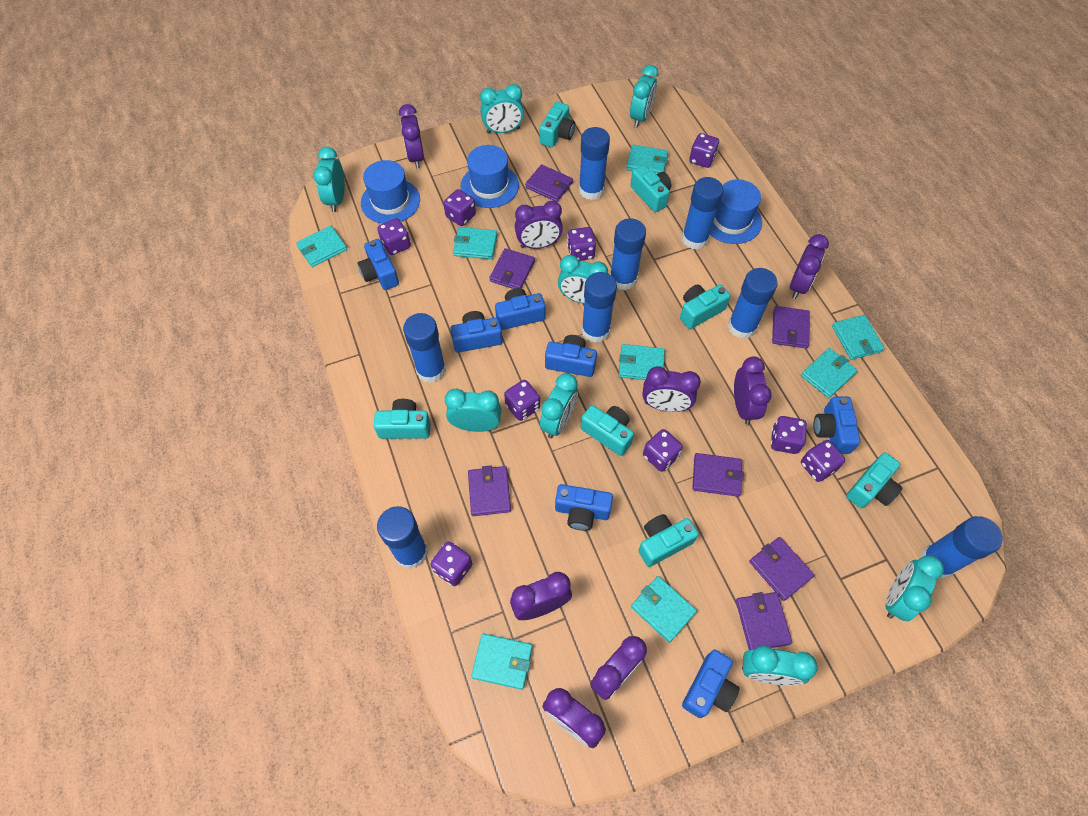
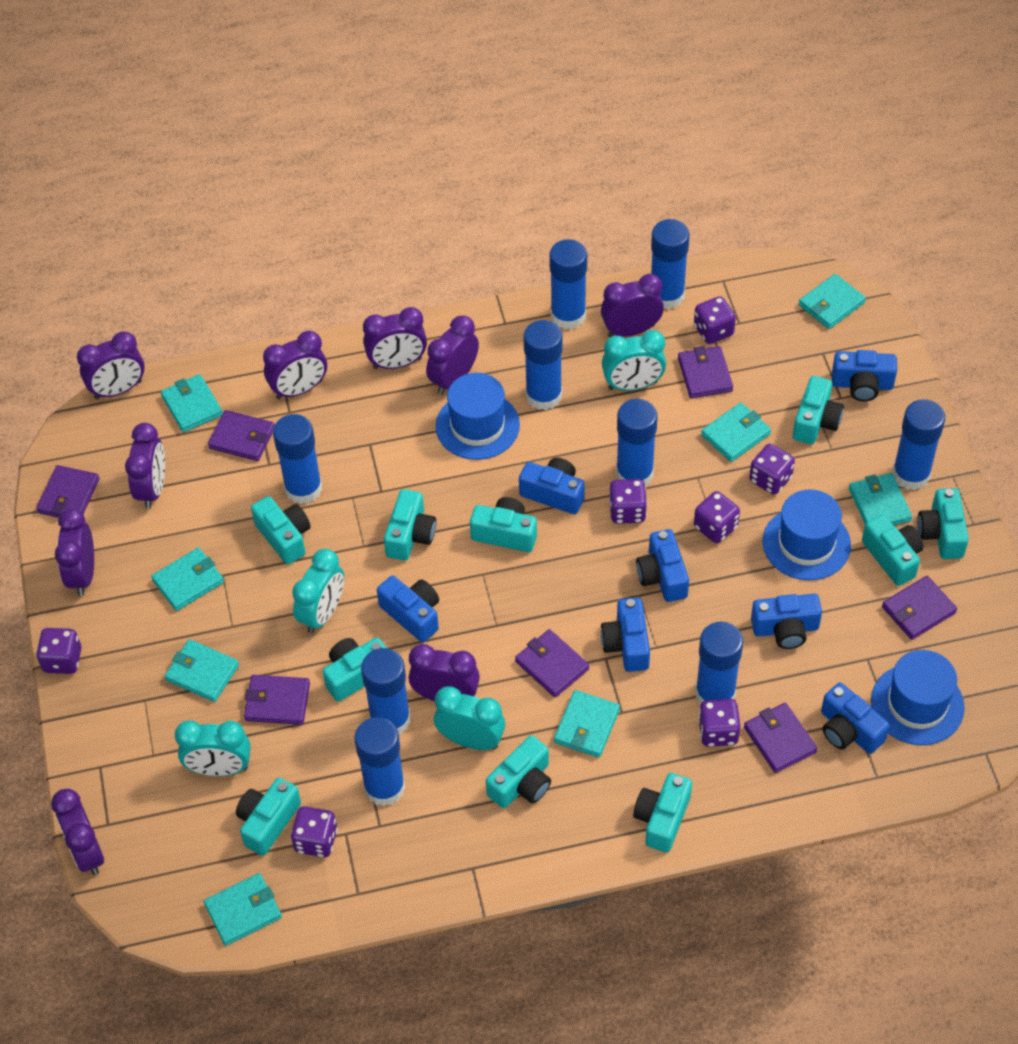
blue glue stick: [377,506,428,569] [403,313,446,383] [579,127,610,200] [581,272,617,343] [610,218,646,290] [682,177,724,249] [728,268,778,339] [920,516,1003,578] = 8 -> [273,414,322,504] [354,717,405,806] [361,648,410,734] [524,320,563,410] [549,239,587,330] [616,399,658,485] [651,219,690,309] [695,622,743,705] [893,399,945,490] = 9
purple clock: [399,104,424,168] [510,572,572,620] [515,200,563,249] [542,688,606,748] [590,636,647,700] [642,366,701,412] [734,356,772,425] [790,234,829,299] = 8 -> [51,789,104,876] [55,508,94,596] [77,331,145,399] [125,423,165,509] [263,331,327,399] [363,307,427,369] [409,644,480,701] [426,315,479,395] [601,274,664,337] = 9
purple dice: [377,218,411,255] [430,542,472,586] [443,189,476,226] [504,380,540,421] [567,227,596,261] [643,429,683,472] [689,133,719,168] [771,416,807,454] [801,440,845,482] = 9 -> [36,628,82,674] [291,806,338,857] [609,479,647,524] [694,296,736,344] [694,491,740,543] [698,699,741,747] [749,444,795,495] = 7
turquoise camera: [373,399,431,439] [540,102,575,148] [580,405,634,456] [630,165,671,212] [638,514,699,567] [680,284,731,329] [846,452,902,508] = 7 -> [236,778,301,856] [251,496,311,565] [323,638,386,702] [384,489,436,561] [470,497,537,552] [486,735,551,808] [633,773,692,853] [793,376,844,444] [862,515,924,586] [917,488,969,559] = 10
turquoise clock: [313,147,345,212] [445,389,501,432] [480,84,524,134] [540,373,578,439] [558,255,608,304] [630,65,658,127] [742,645,818,686] [886,555,944,621] = 8 -> [175,720,251,776] [292,549,344,634] [434,686,505,750] [602,330,666,391] = 4

